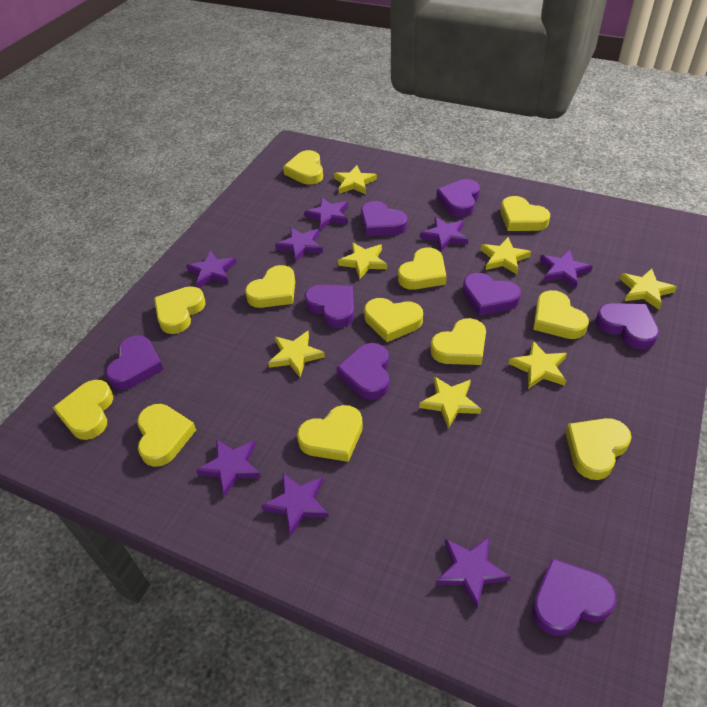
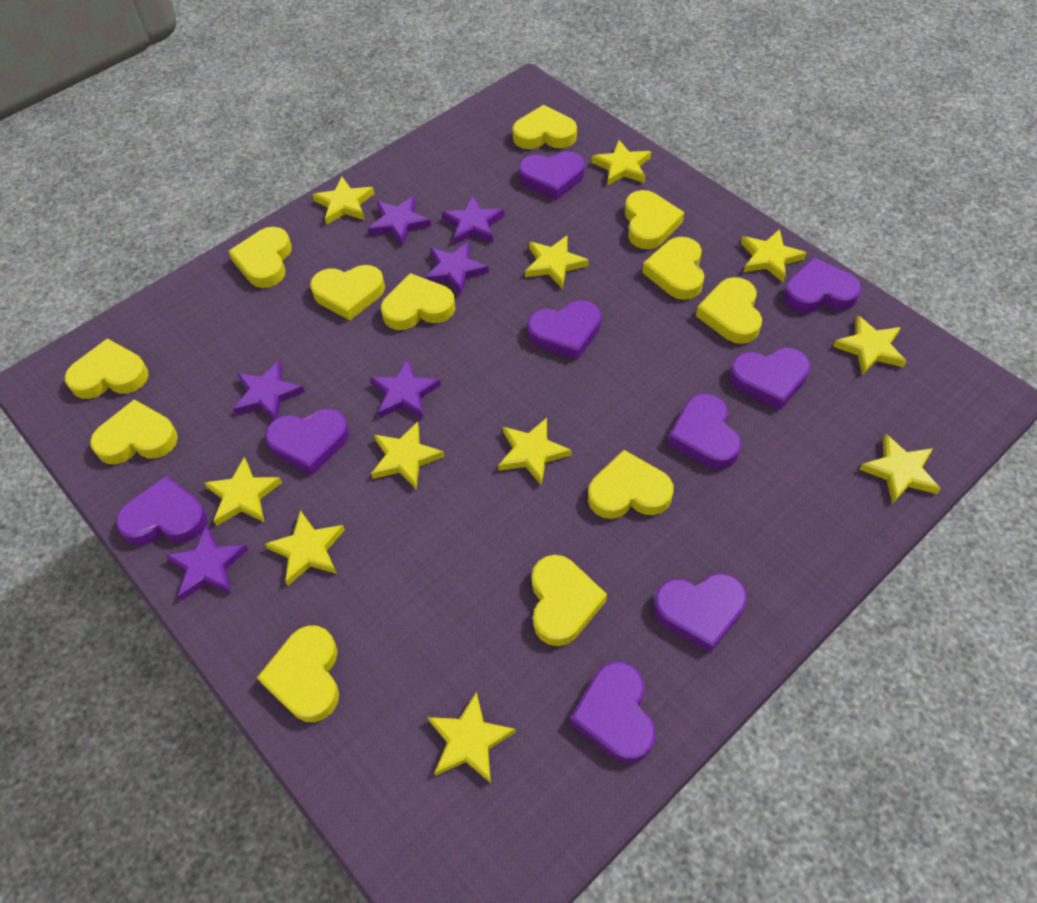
purple heart: [106,335,164,390] [305,285,354,328] [336,343,389,400] [361,201,407,236] [436,179,480,217] [463,273,521,316] [532,558,616,636] [596,303,659,350] = 8 -> [116,476,207,545] [265,409,349,475] [519,151,585,200] [527,300,601,360] [570,662,655,763] [654,573,747,653] [668,393,742,469] [729,348,810,410] [784,257,861,313] = 9
purple star: [186,250,237,288] [196,439,261,497] [262,473,329,537] [275,227,323,262] [304,198,348,230] [420,217,468,252] [436,537,511,609] [540,249,593,288] = 8 -> [165,525,248,601] [233,361,305,420] [368,196,431,246] [370,359,441,419] [424,242,489,295] [442,196,504,245] = 6
yellow star: [268,331,325,377] [334,165,377,194] [338,242,387,279] [419,377,481,429] [480,237,531,274] [509,341,567,389] [620,269,677,310] = 7 -> [204,457,282,526] [265,510,345,585] [312,177,374,224] [371,422,444,489] [428,692,516,783] [498,418,571,486] [525,235,589,288] [592,140,651,186] [741,229,806,283] [833,315,906,375] [859,434,941,504] = 11

